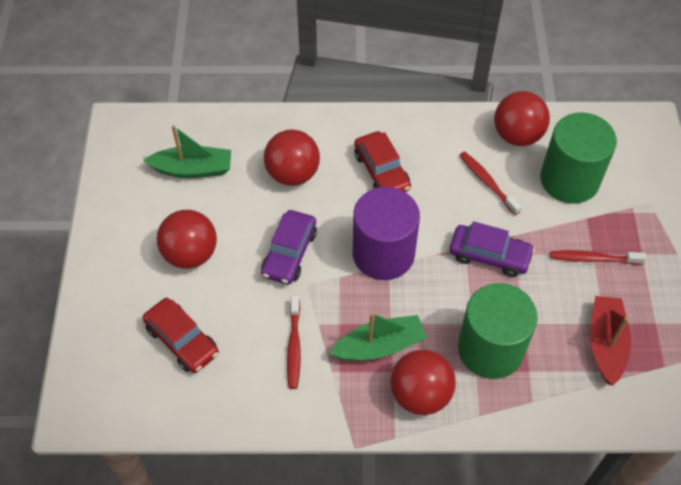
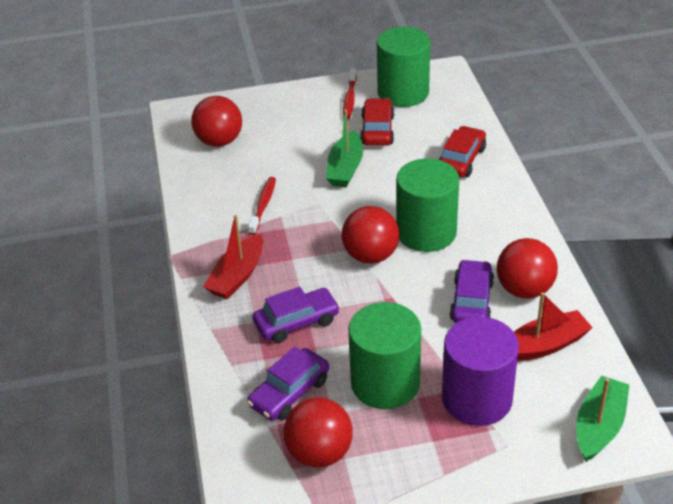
green cylinder: [458,283,538,379] [540,112,617,204] = 2 -> [348,302,421,409] [377,27,430,107] [396,158,459,252] = 3
purple car: [261,210,317,284] [450,221,535,277] = 2 -> [247,346,329,421] [253,287,340,343] [450,259,494,323] = 3
red boat: [590,296,631,386] = 1 -> [203,215,263,299] [514,292,593,361] = 2
red toothbrush: [287,295,301,389] [459,151,522,215] [550,250,646,265] = 3 -> [248,177,276,235] [343,68,357,119] = 2

